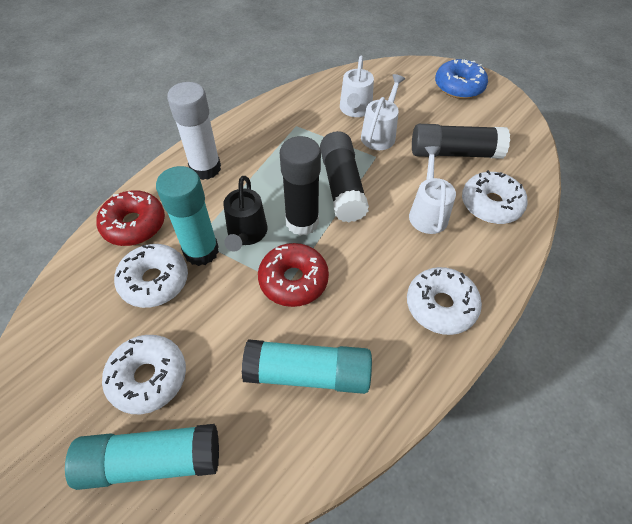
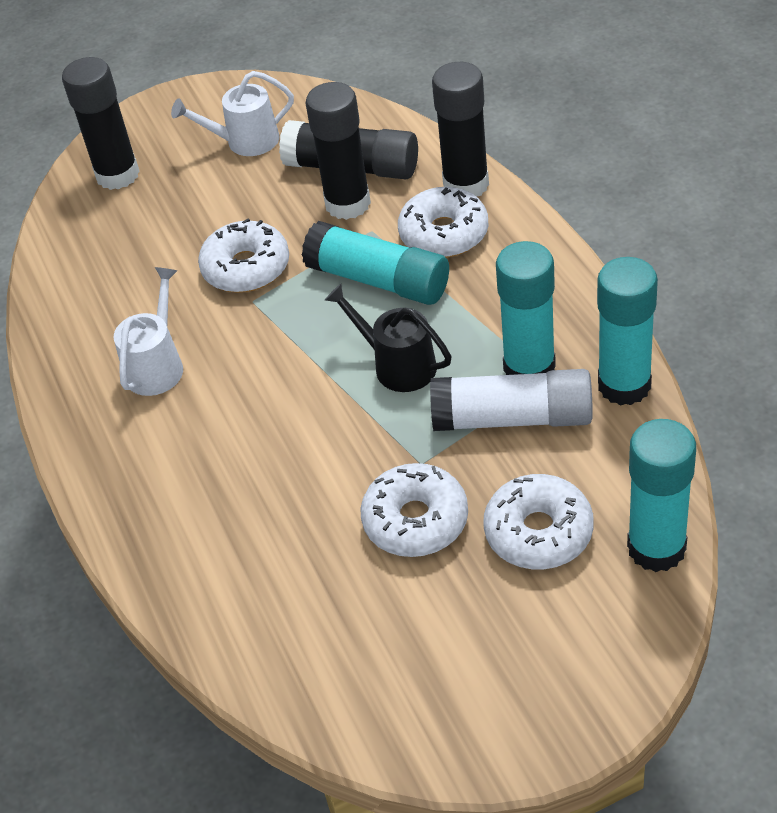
black glue stick: [280,136,321,236] [320,131,369,222] [412,124,510,159] = 3 -> [62,57,140,190] [279,120,418,179] [306,82,371,220] [432,62,489,197] = 4
blue donut: [435,59,488,99] = 1 -> none = 0
red donut: [96,190,165,246] [258,243,329,307] = 2 -> none = 0
turquoise glue stick: [65,424,219,490] [156,166,219,266] [242,339,372,394] = 3 -> [302,221,449,305] [496,241,556,375] [597,257,658,406] [627,419,696,572] = 4
white watering can: [340,56,374,117] [361,74,405,150] [409,146,456,234] = 3 -> [114,267,183,396] [171,71,294,156] = 2

